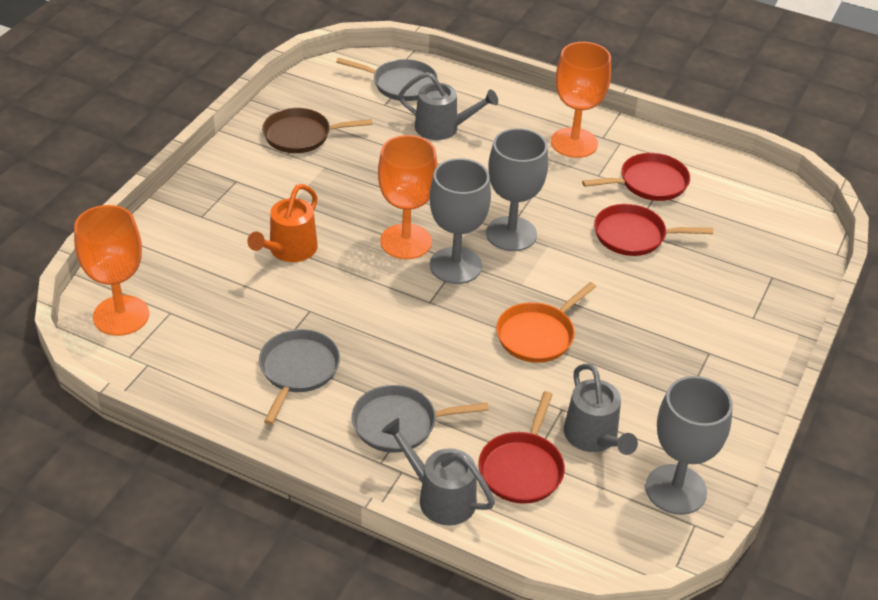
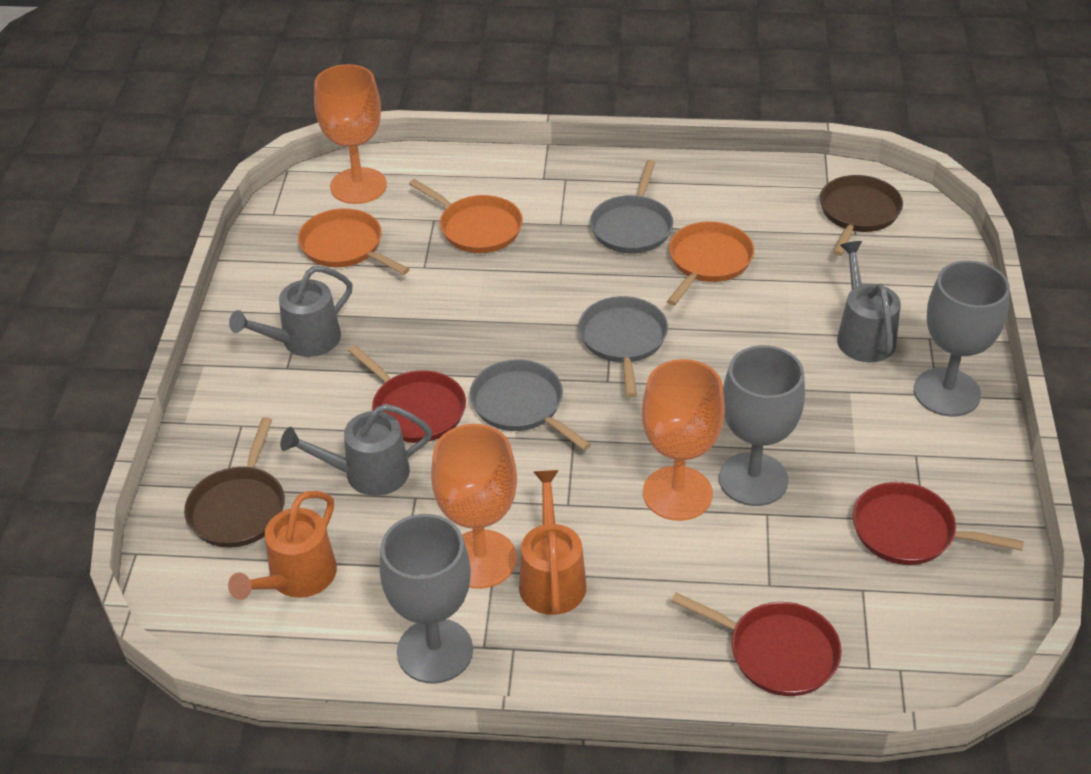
brown pan: [262,108,373,153] = 1 -> [184,417,285,548] [820,175,903,256] = 2
orange pan: [496,282,596,363] = 1 -> [298,208,410,275] [409,179,523,253] [667,221,754,305] = 3
orange watering can: [247,184,318,262] = 1 -> [228,491,337,600] [519,470,586,615] = 2

